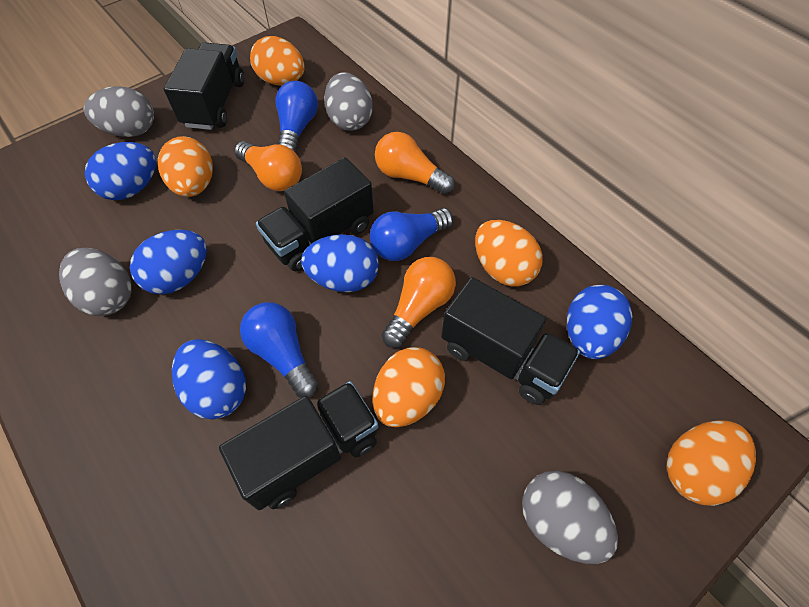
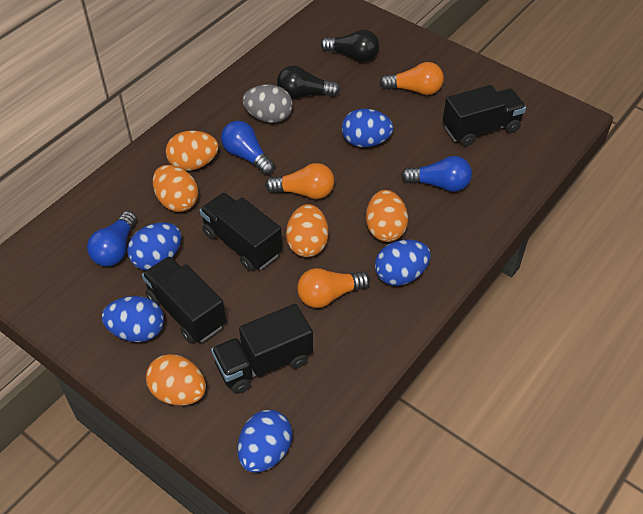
black light bulb: none = 0 -> [277,66,340,99] [321,30,379,62] = 2
grey egg: [59,248,132,316] [84,86,154,137] [324,72,373,131] [522,471,618,564] = 4 -> [243,85,293,123] = 1

